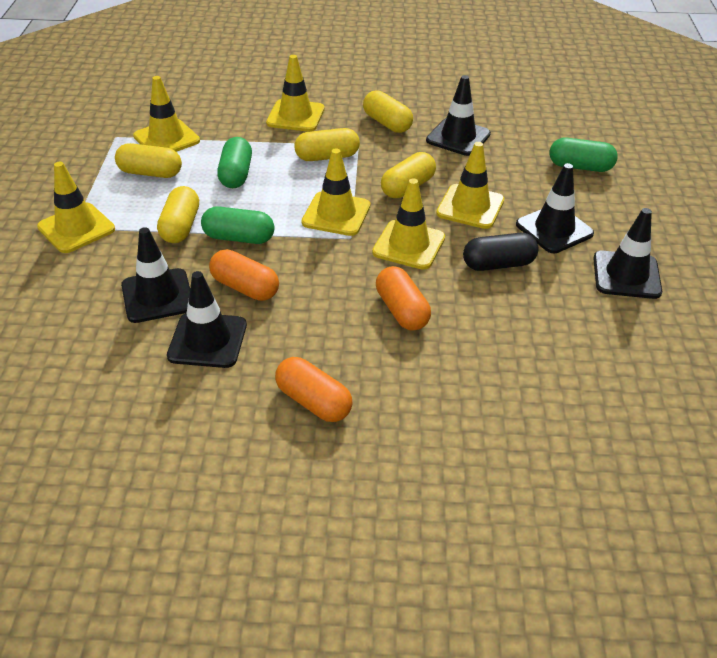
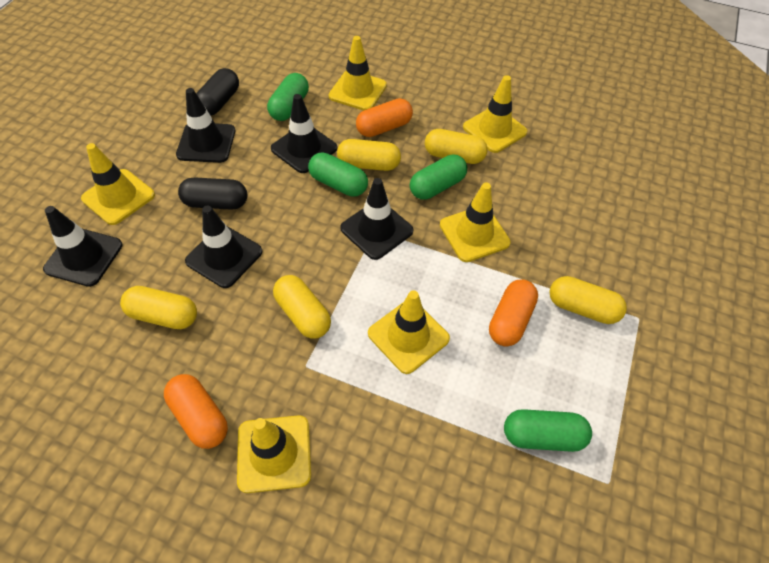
black capsule: [463,233,538,271] = 1 -> [178,177,247,210] [196,68,239,116] = 2
green capsule: [201,206,274,244] [217,137,252,188] [550,138,618,172] = 3 -> [267,73,309,121] [308,152,368,197] [410,155,467,200] [504,409,592,452] = 4

